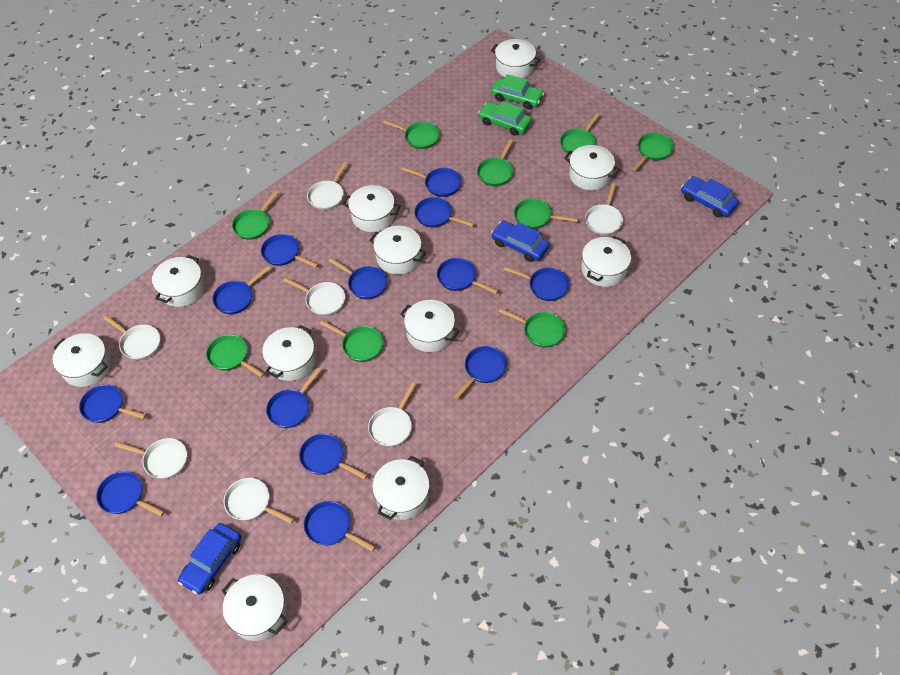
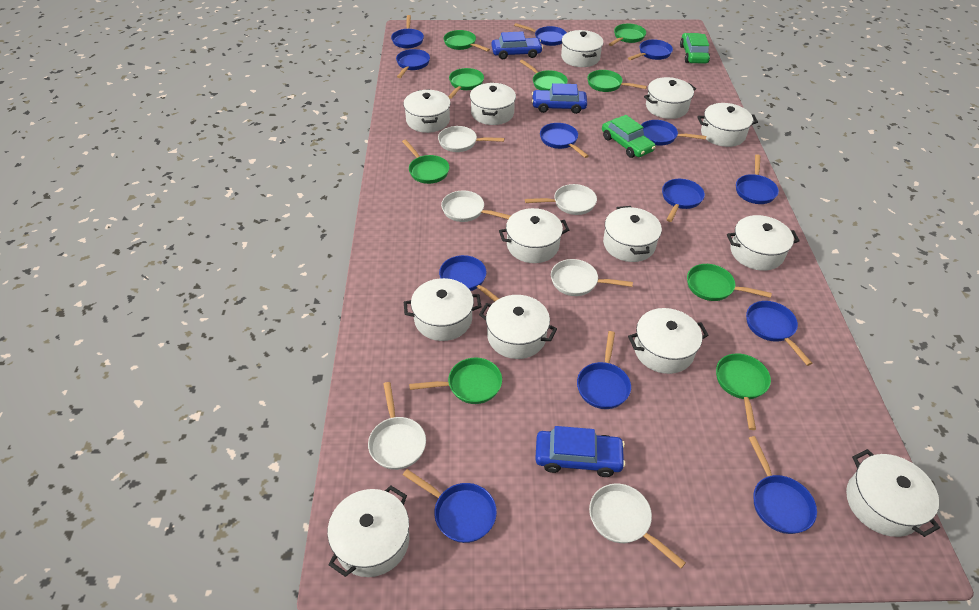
white pan: [103,315,160,360] [114,438,187,479] [224,478,294,524] [283,277,345,316] [307,162,348,210] [368,382,416,447] [585,184,623,235] = 7 -> [368,382,426,470] [438,126,504,152] [441,191,511,222] [525,184,597,215] [551,259,633,296] [589,484,686,568] = 6
white pot: [53,333,111,387] [152,255,205,307] [222,574,288,641] [262,325,316,381] [343,185,401,232] [369,226,426,275] [372,456,430,520] [400,300,460,352] [491,39,540,78] [564,145,620,190] [581,236,631,287] = 11 -> [327,485,409,577] [403,89,451,133] [404,278,482,341] [470,83,516,125] [479,295,557,359] [499,208,569,263] [561,30,604,67] [603,206,662,262] [628,308,709,374] [644,77,696,119] [697,103,758,147] [727,215,800,271] [846,449,940,537] = 13

